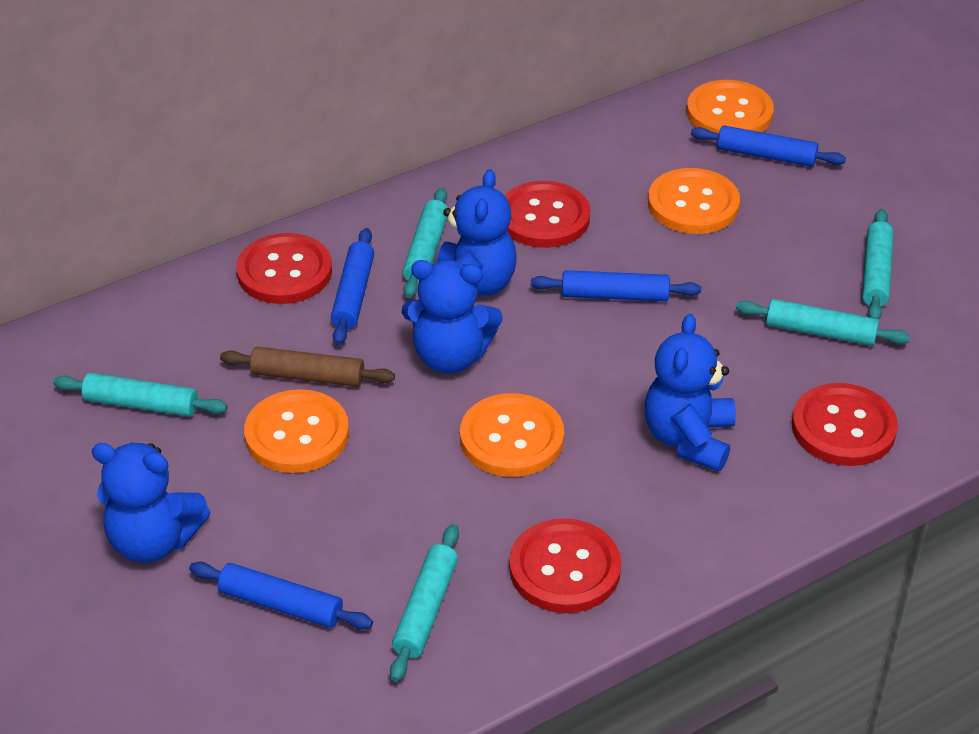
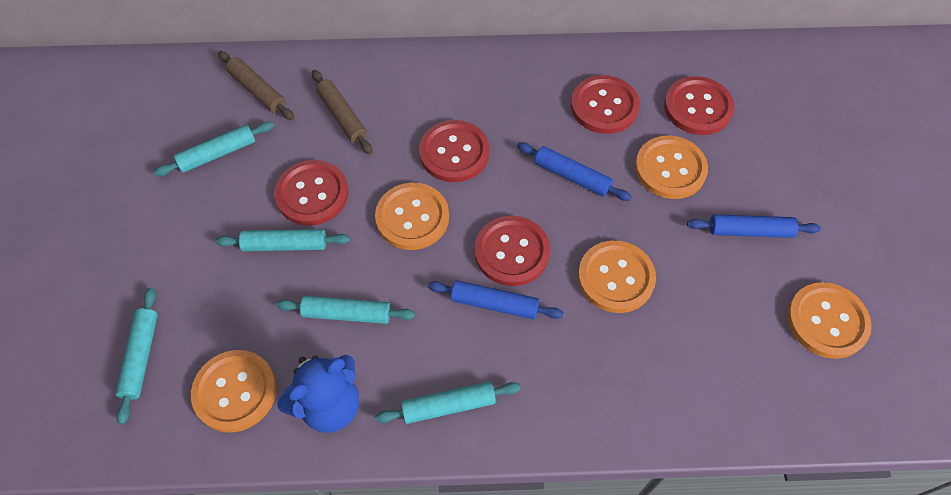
blue rolling pin: [189,562,373,629] [331,228,374,345] [531,270,701,301] [691,125,846,167] = 4 -> [428,280,564,319] [517,142,632,201] [687,214,821,238] = 3
blue teddy bear: [92,443,211,563] [402,260,503,374] [437,169,516,296] [645,314,736,471] = 4 -> [278,355,359,433] = 1
brown rolling pin: [220,347,395,387] = 1 -> [218,51,294,120] [312,70,372,154] = 2
orange button: [244,389,349,473] [460,393,564,477] [648,168,740,234] [687,80,774,133] = 4 -> [191,350,277,433] [375,182,449,250] [578,240,656,313] [635,135,708,199] [787,282,872,359] = 5
red button: [236,233,332,304] [504,181,590,248] [509,518,621,613] [792,383,898,466] = 4 -> [274,160,349,226] [419,120,489,182] [474,216,550,286] [571,75,640,134] [664,76,734,135] = 5

